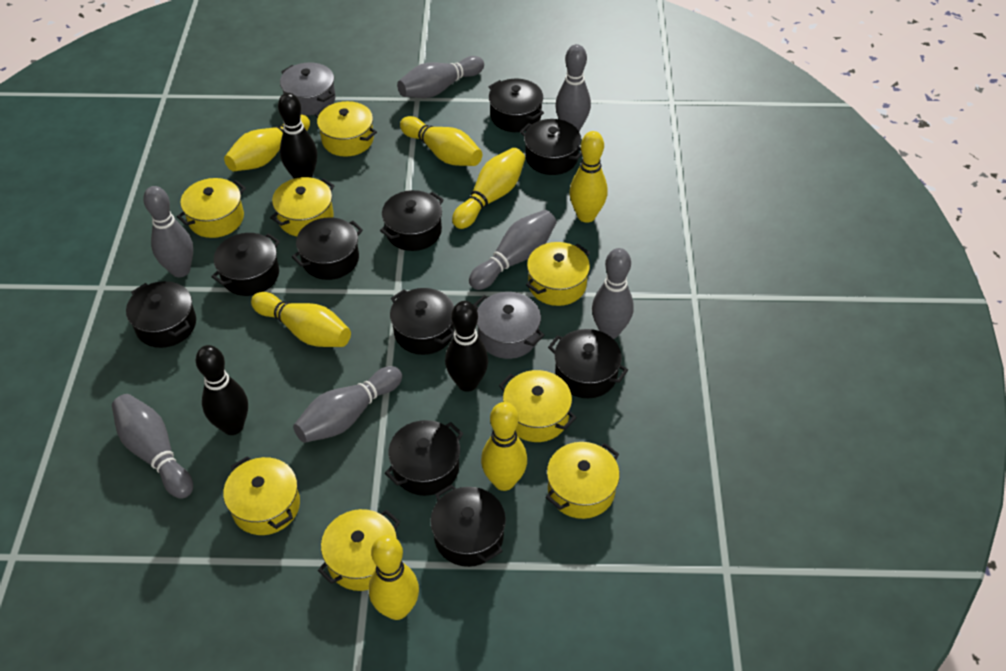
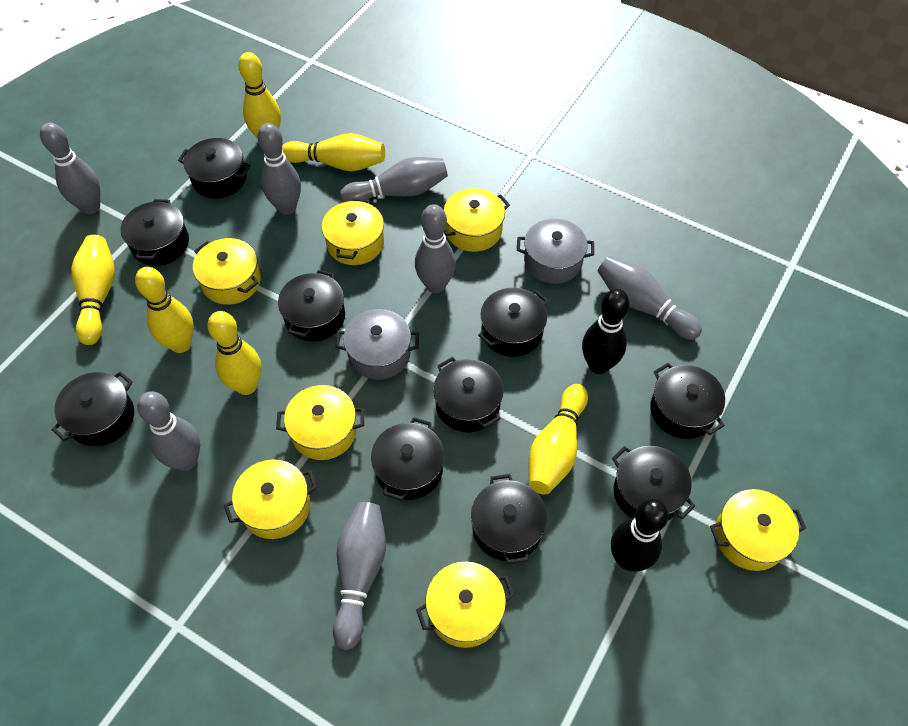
black bowling pin: [196,345,248,435] [278,93,317,179] [445,301,488,392] = 3 -> [582,289,630,374] [611,499,668,572] = 2
yellow bowling pin: [224,115,310,171] [251,292,351,347] [369,535,419,620] [400,116,482,166] [452,148,525,229] [481,402,527,491] [570,131,607,223] = 7 -> [71,235,115,345] [135,267,194,353] [208,311,261,395] [238,52,281,139] [282,133,385,171] [529,384,588,495] = 6
yellow pot: [177,178,246,238] [223,456,300,535] [270,177,334,236] [315,101,377,157] [318,509,400,591] [499,370,577,442] [526,242,590,306] [545,442,620,519] = 8 -> [193,238,261,305] [224,460,318,539] [276,385,364,460] [322,198,384,265] [416,562,515,648] [444,188,510,252] [710,489,806,571] = 7

